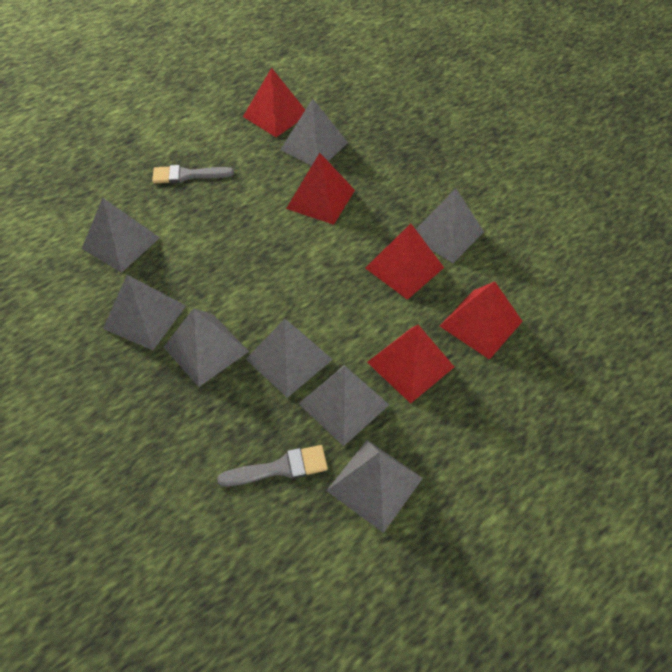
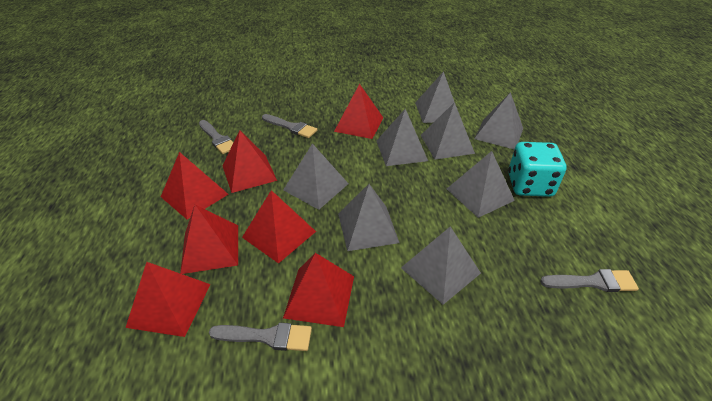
grey brush: [152,165,234,183] [217,445,328,487] = 2 -> [199,120,234,154] [209,323,312,351] [262,114,317,138] [540,269,639,292] = 4
red pyramid: [243,68,305,137] [286,153,355,225] [365,223,444,300] [367,325,454,403] [440,282,523,360] = 5 -> [125,262,211,337] [161,152,229,220] [180,205,238,274] [222,130,277,193] [242,190,316,264] [283,253,354,327] [334,84,383,139] = 7
turquoise dice: none = 0 -> [508,142,567,197] = 1

